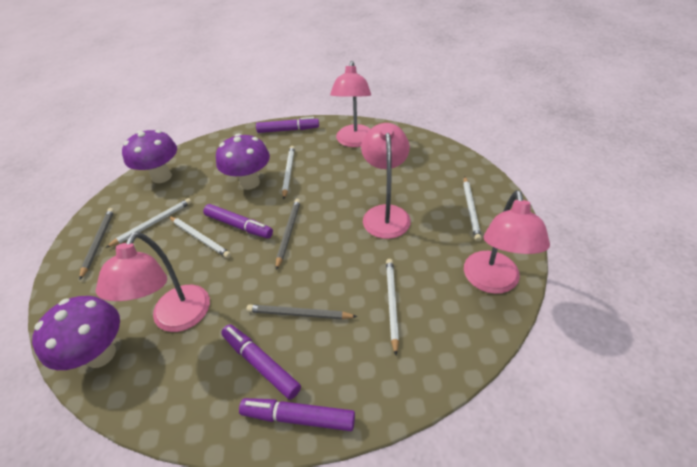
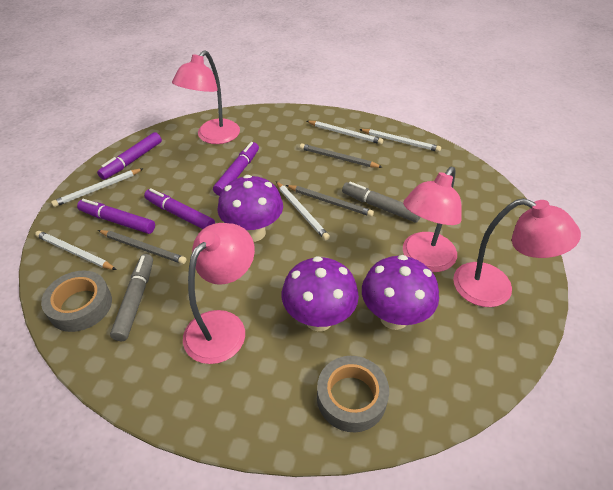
grey marker: none = 0 -> [110,254,153,341] [342,182,420,223] = 2
grey tape: none = 0 -> [41,270,112,332] [317,356,389,432] = 2

